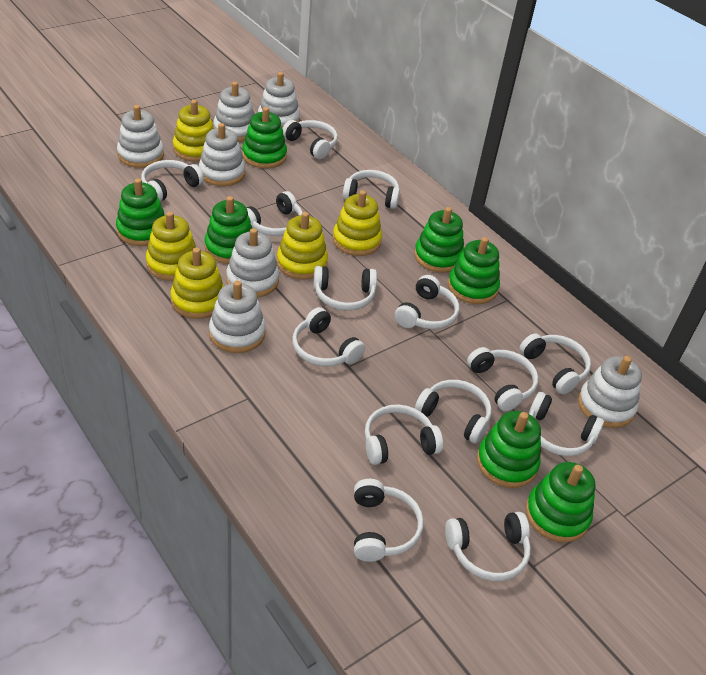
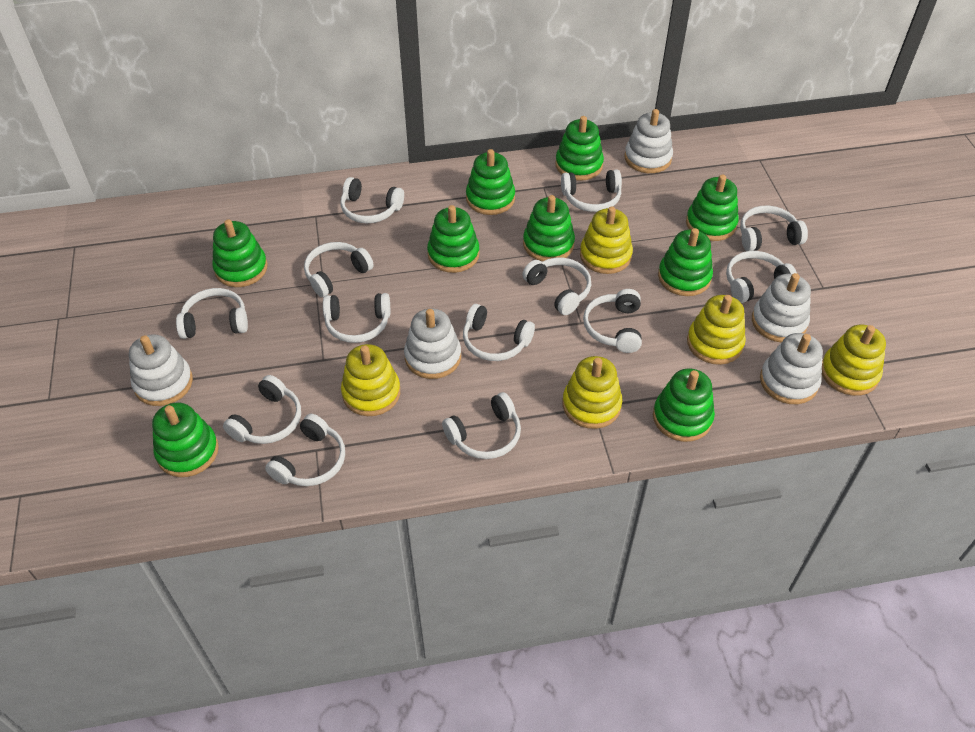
green stacking toy: [116,178,165,246] [204,196,252,264] [242,107,287,168] [414,207,464,273] [448,237,500,304] [477,411,541,488] [525,462,596,543] = 7 -> [152,403,219,477] [212,219,267,287] [427,205,480,273] [466,149,515,215] [523,195,575,261] [555,116,604,181] [653,368,715,442] [658,228,713,296] [686,175,739,241] = 9
white headphones: [141,160,204,202] [247,191,303,236] [282,120,338,159] [292,307,365,367] [314,266,377,311] [343,170,400,209] [354,479,424,562] [365,404,443,465] [395,275,459,329] [415,380,492,444] [445,512,531,581] [467,347,539,411] [519,334,591,394] [529,392,604,456] = 14 -> [176,288,248,339] [223,375,301,444] [265,414,345,486] [304,242,374,297] [323,293,390,343] [341,177,404,223] [442,392,521,459] [463,304,535,361] [522,258,591,315] [561,170,622,212] [583,289,642,353] [726,251,797,303] [740,205,808,251] = 13
white stacking toy: [117,105,164,168] [199,123,245,186] [209,280,266,353] [213,82,254,142] [226,228,279,297] [258,72,300,128] [578,356,642,428] = 7 -> [129,334,193,406] [404,309,461,379] [624,109,673,173] [752,273,811,343] [760,333,823,404] = 5

